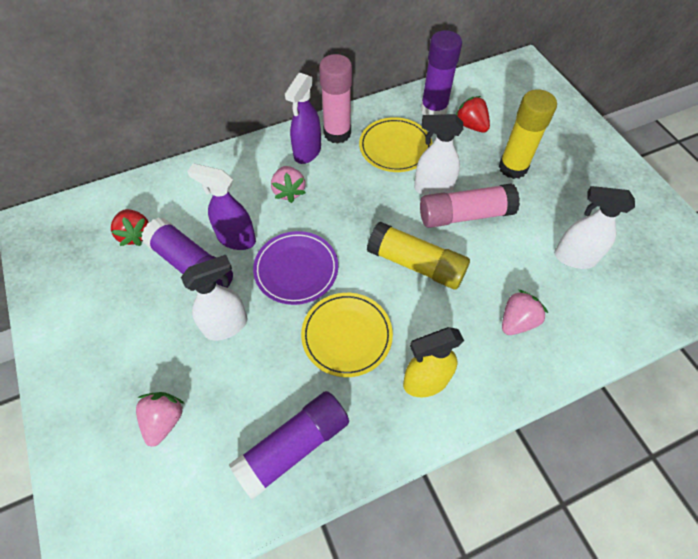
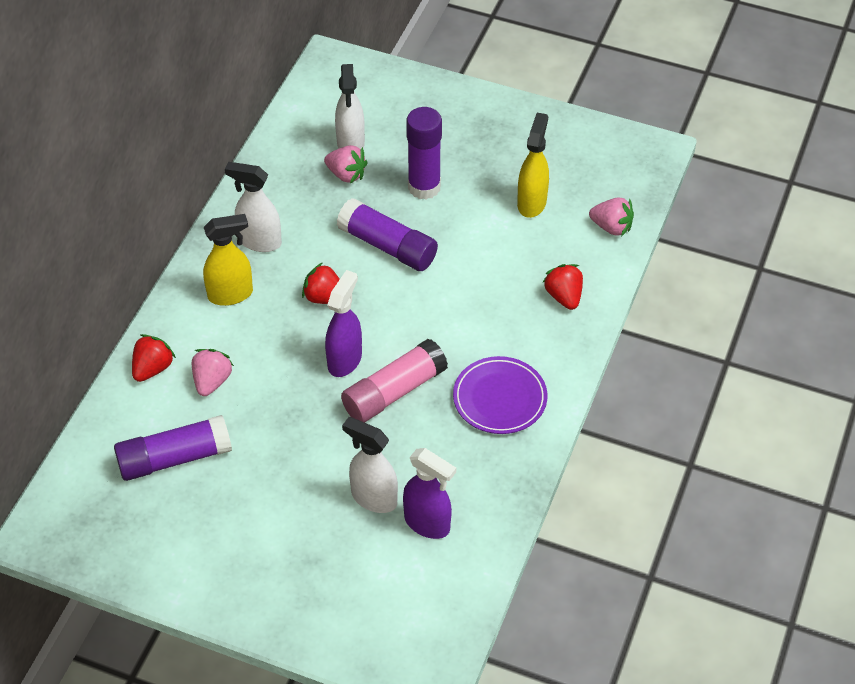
pink glue stick: [319,54,352,144] [420,183,520,228] = 2 -> [341,339,448,423] = 1
red strawberry: [111,209,149,246] [456,96,490,133] = 2 -> [132,334,176,382] [302,262,340,304] [543,264,583,310] = 3
yellow glue stick: [367,222,470,290] [498,89,557,179] = 2 -> none = 0
yellow plate: [301,293,393,377] [359,117,432,172] = 2 -> none = 0
yellow spray bottle: [403,327,464,397] = 1 -> [203,214,253,306] [517,113,549,218] = 2

